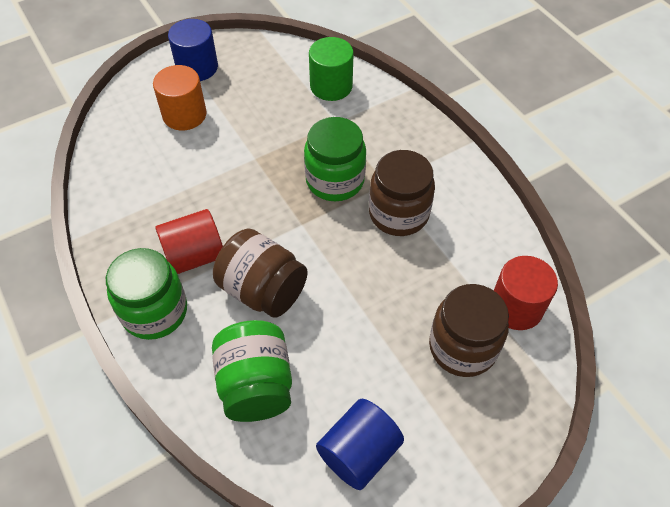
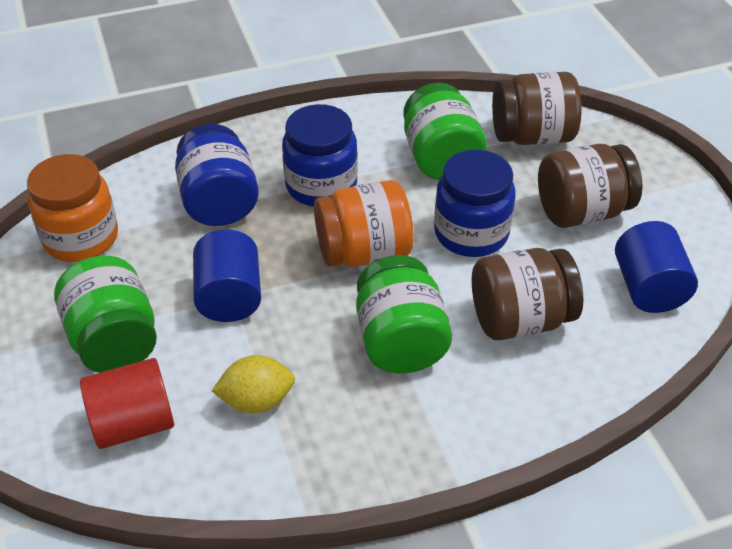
blue jar: none = 0 -> [175,124,259,226] [282,104,358,207] [434,150,516,257] = 3
green cylinder: [309,37,354,101] = 1 -> none = 0
orange cylinder: [153,65,207,130] = 1 -> none = 0
orange jar: none = 0 -> [27,154,118,262] [314,180,414,267] = 2
red cylinder: [155,209,223,274] [494,256,558,330] = 2 -> [80,358,174,449] = 1
yellow lemon: none = 0 -> [212,355,295,413] = 1

